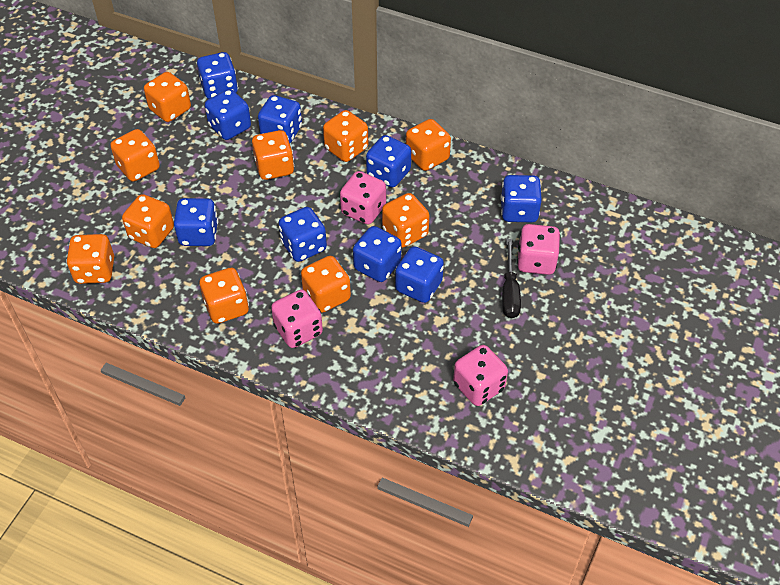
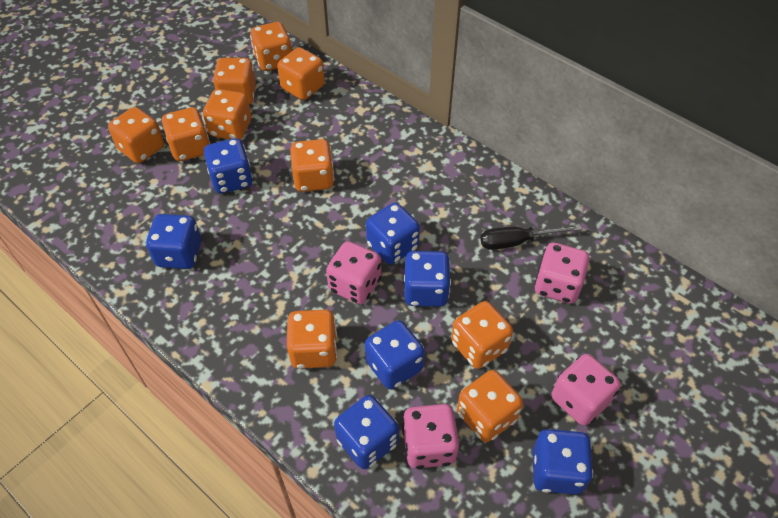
blue dice: [174,198,218,246] [197,52,238,99] [205,89,251,140] [258,95,302,143] [279,207,327,262] [353,226,401,282] [366,135,411,188] [395,246,444,303] [501,175,542,223] = 9 -> [146,214,201,269] [204,138,253,194] [334,395,399,469] [365,320,425,389] [366,203,420,265] [404,251,451,307] [533,429,593,495] = 7

